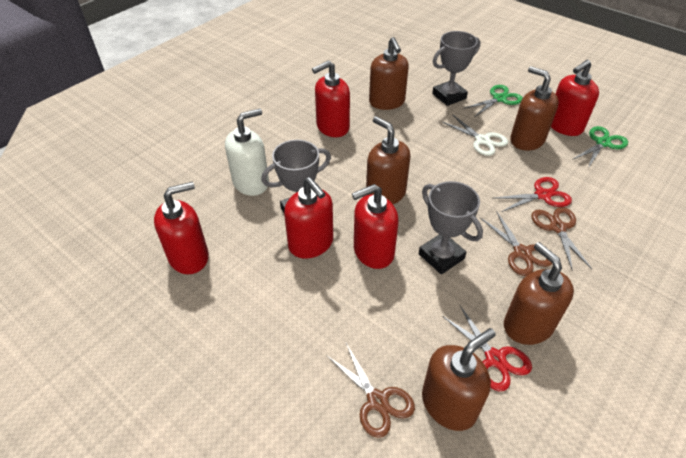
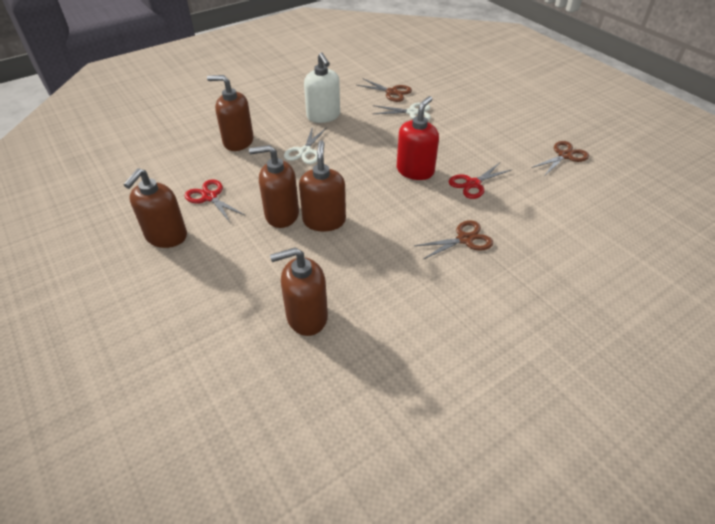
green scissors: [463,85,523,117] [572,126,628,168] = 2 -> none = 0
grey trophy: [261,140,331,213] [419,181,483,274] [432,31,480,106] = 3 -> none = 0
red soap dispenser: [154,182,209,274] [284,177,333,259] [312,60,350,137] [352,184,398,269] [551,60,599,136] = 5 -> [397,96,439,180] = 1
white scissors: [442,115,508,156] = 1 -> [284,126,326,164] [373,102,431,120] = 2

